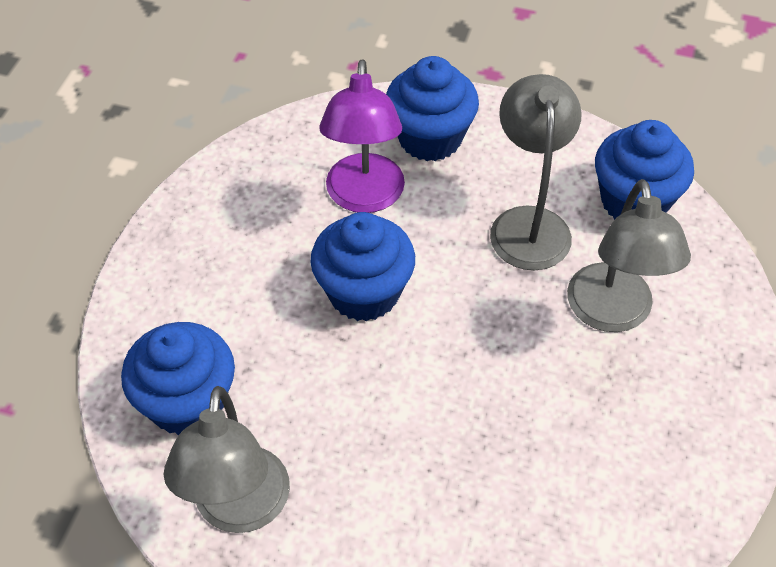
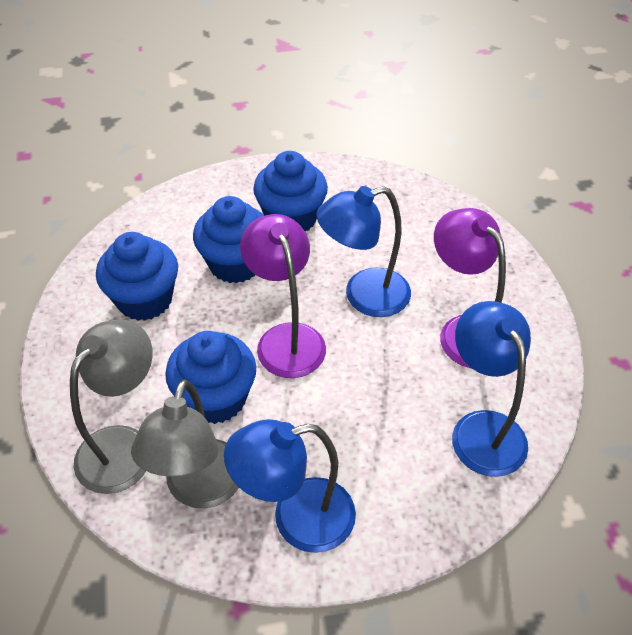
blue lamp: none = 0 -> [224,419,356,553] [316,186,411,317] [452,301,531,477] = 3
grey lamp: [164,386,290,533] [490,74,582,270] [567,179,691,332] = 3 -> [70,319,153,494] [131,379,239,509] = 2
purple lamp: [319,59,405,213] = 1 -> [240,214,326,378] [434,208,506,368] = 2

